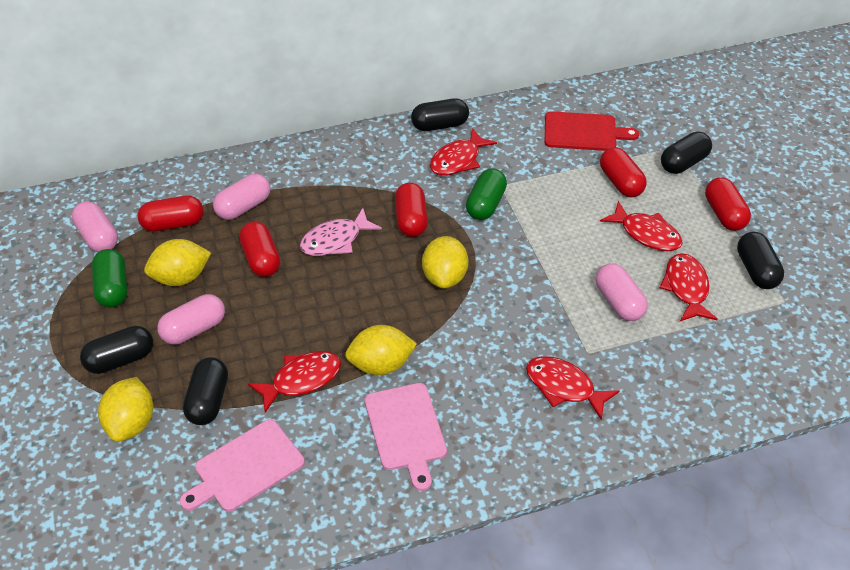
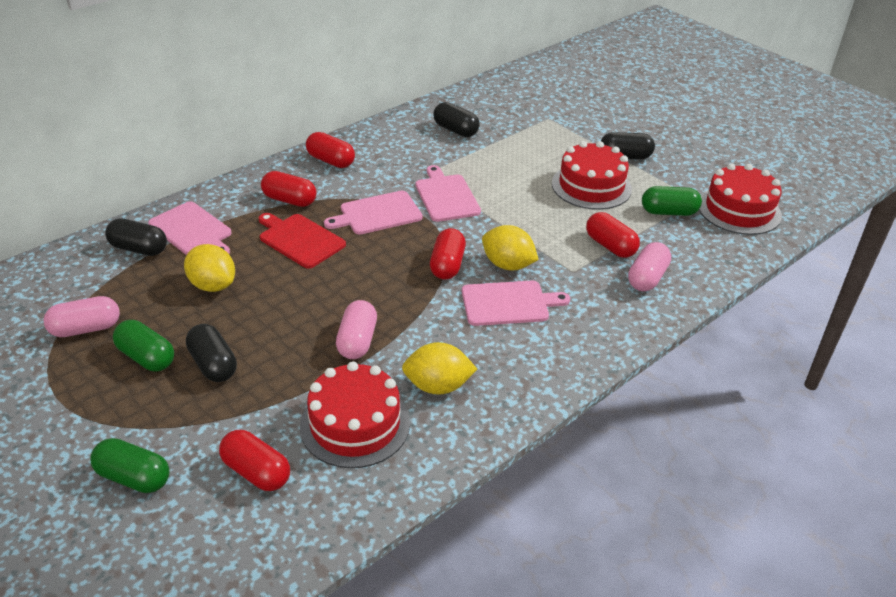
black capsule: [80,326,153,374] [183,357,228,425] [411,98,469,131] [661,131,712,174] [737,232,784,289] = 5 -> [105,218,167,256] [186,324,237,382] [433,102,480,137] [601,132,655,159] = 4
green capsule: [92,249,127,308] [466,168,507,220] = 2 -> [90,438,170,493] [113,320,174,371] [642,186,702,216] = 3
pink capsule: [72,201,118,252] [157,294,225,345] [213,174,270,220] [596,263,648,321] = 4 -> [43,296,120,337] [336,300,377,359] [628,242,671,291] = 3
pink cutting board: [180,419,305,512] [365,383,447,491] = 2 -> [148,202,232,255] [324,191,423,235] [416,165,481,222] [462,281,570,326] = 4
pink fish: [300,208,382,256] = 1 -> none = 0
red cake: none = 0 -> [300,361,410,468] [552,141,632,210] [699,164,782,235] = 3
red fish: [247,351,341,413] [430,128,497,176] [526,356,620,420] [600,201,683,251] [660,253,717,321] = 5 -> none = 0
yellow lemon: [98,377,153,442] [144,239,211,286] [345,325,417,375] [422,236,468,288] = 4 -> [184,244,235,292] [402,342,477,395] [482,225,539,270] = 3

